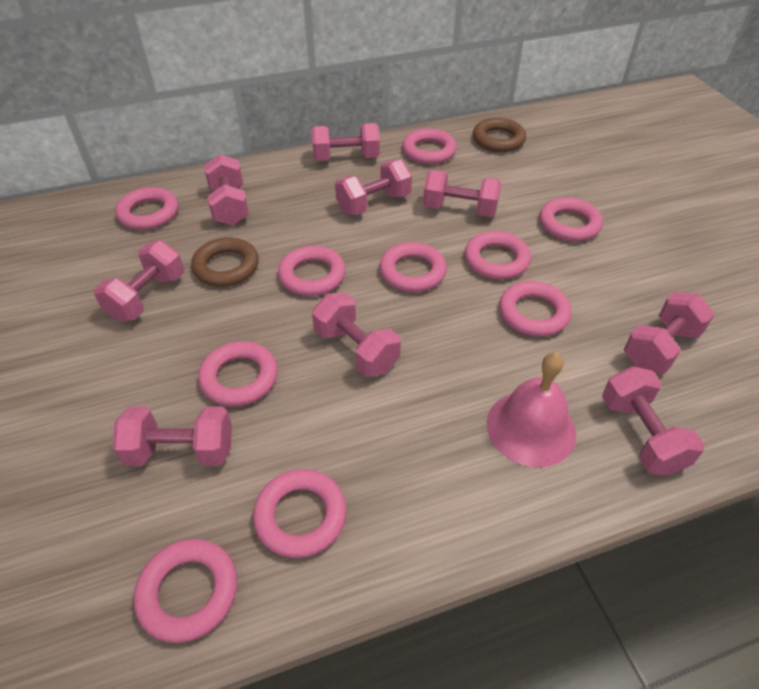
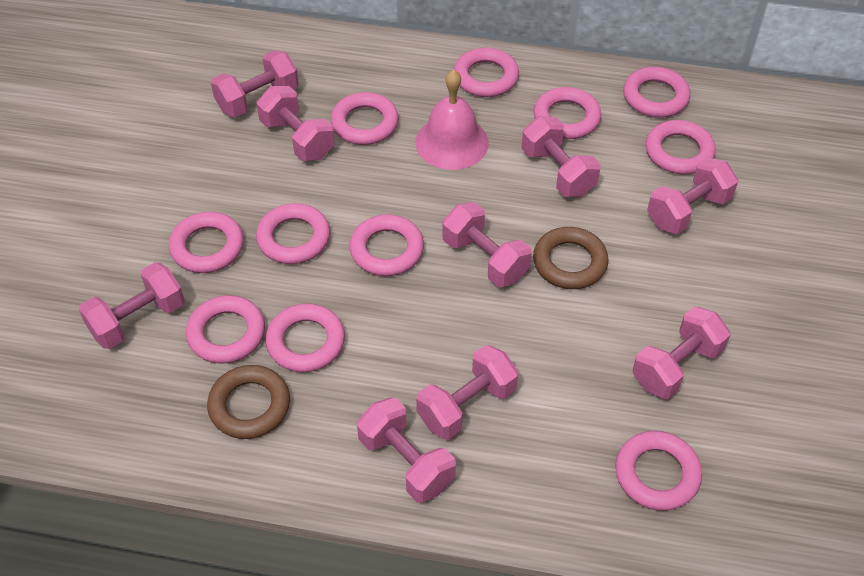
pink ring: [115,187,178,230] [134,539,237,643] [198,341,278,407] [253,469,347,558] [278,246,346,296] [379,242,447,292] [402,128,457,164] [465,231,531,280] [499,281,572,337] [539,197,603,242] = 10 -> [169,212,244,273] [186,295,265,364] [256,203,330,264] [265,303,345,372] [331,92,399,145] [349,214,424,276] [454,47,519,97] [534,87,601,139] [615,431,702,511] [623,67,690,118] [646,120,716,174] = 11

